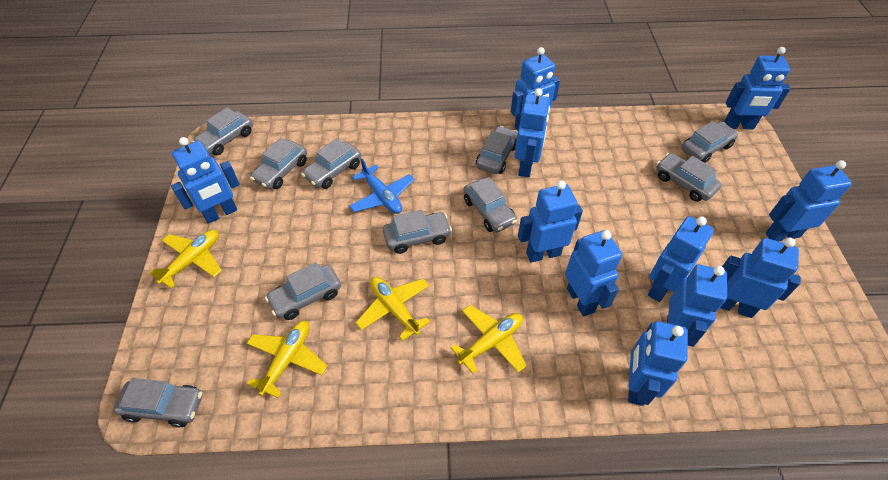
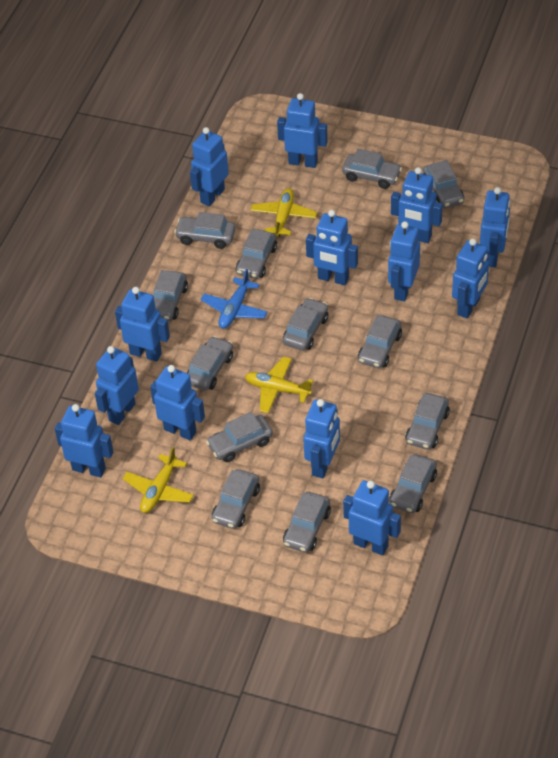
blue robot: [171,137,240,224] [511,47,560,131] [514,88,550,178] [518,180,583,263] [565,230,622,316] [628,321,688,406] [648,216,714,302] [667,264,727,347] [720,238,801,318] [724,47,790,129] [765,160,852,241] = 11 -> [55,404,113,477] [95,346,139,425] [115,287,170,362] [150,365,205,441] [190,127,229,206] [277,93,328,168] [303,399,340,478] [306,210,358,285] [343,480,401,555] [388,221,420,301] [391,167,443,243] [452,238,489,319] [480,187,510,267] = 13
grey car: [114,378,202,428] [193,107,253,155] [250,138,307,189] [265,262,341,320] [301,138,361,189] [383,210,452,254] [463,177,517,232] [476,126,518,174] [656,153,721,202] [682,121,738,163] = 10 -> [154,270,188,321] [174,212,236,249] [187,336,233,391] [206,412,273,462] [212,469,260,529] [236,229,277,279] [283,298,328,351] [283,492,331,552] [342,149,402,189] [358,315,402,369] [389,454,437,513] [405,393,450,450] [423,160,464,209] = 13
yellow plane: [150,230,222,288] [247,321,327,398] [356,277,430,341] [450,305,527,374] = 4 -> [123,447,194,513] [245,356,313,413] [250,188,317,237] = 3

